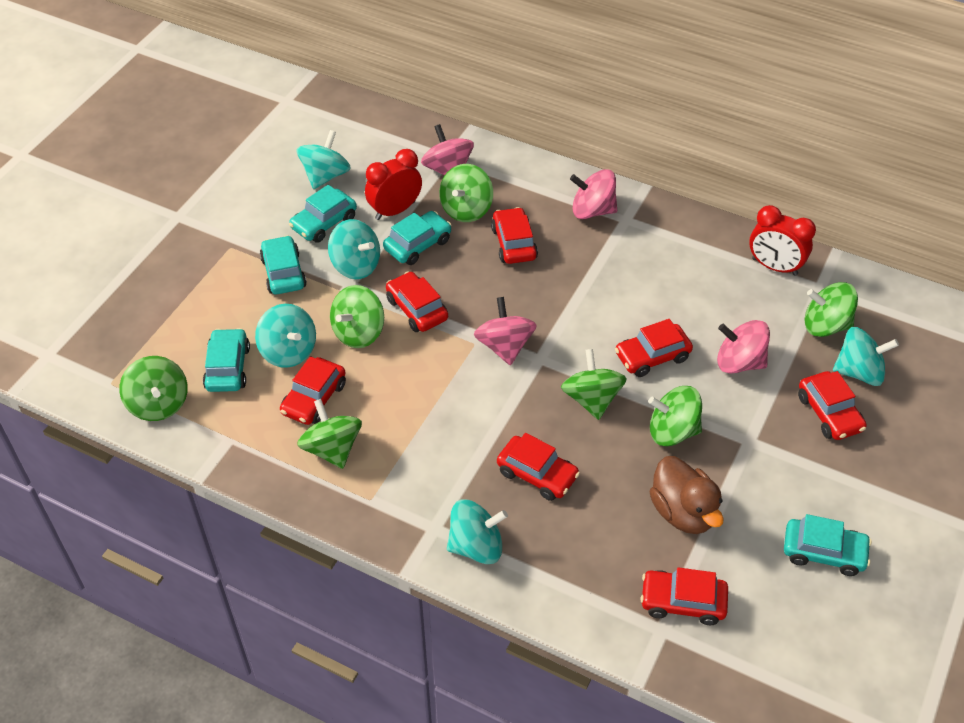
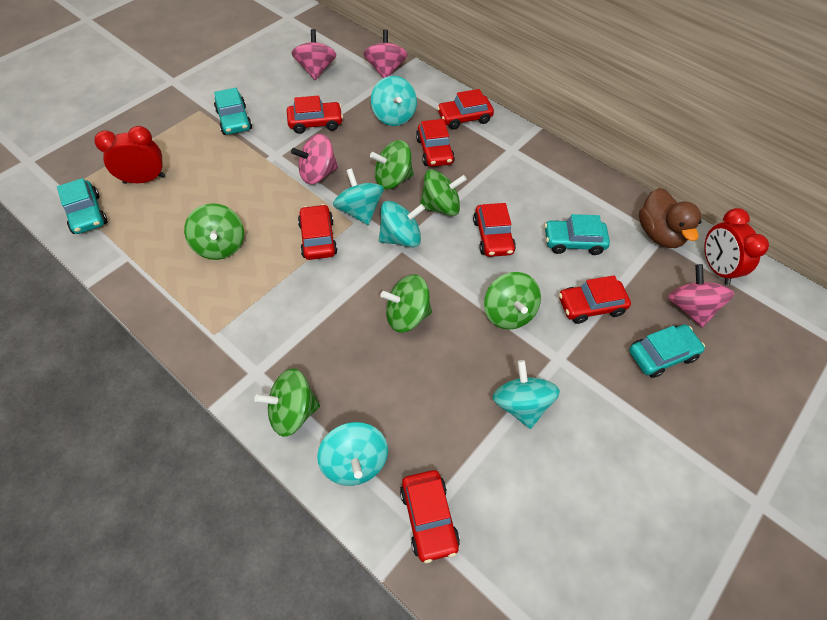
green spinning top: [120,356,188,421] [297,399,362,469] [330,285,384,348] [439,164,493,222] [561,349,627,420] [648,386,702,446] [805,282,858,337] = 7 -> [184,203,244,260] [254,368,320,437] [370,140,414,190] [380,275,432,333] [420,169,467,216] [484,272,541,330] = 6
turquoise car: [203,328,250,392] [260,235,307,294] [289,185,357,243] [383,211,451,265] [784,514,872,576] = 5 -> [57,178,107,234] [214,88,252,135] [544,214,610,255] [629,324,705,378] = 4

